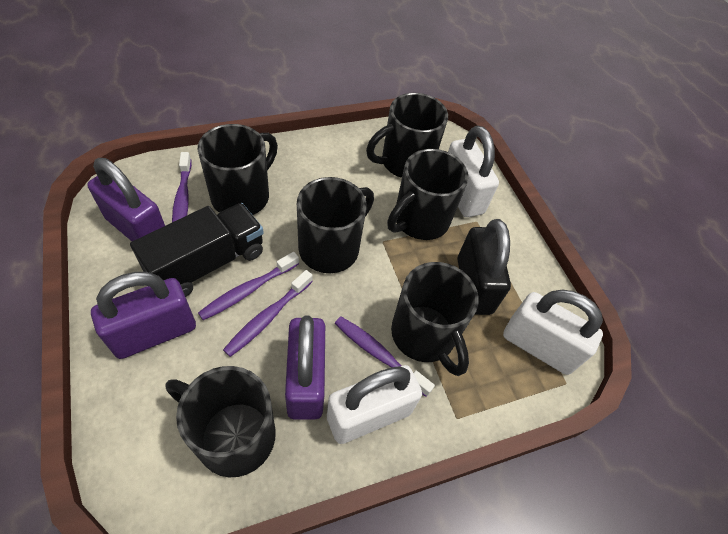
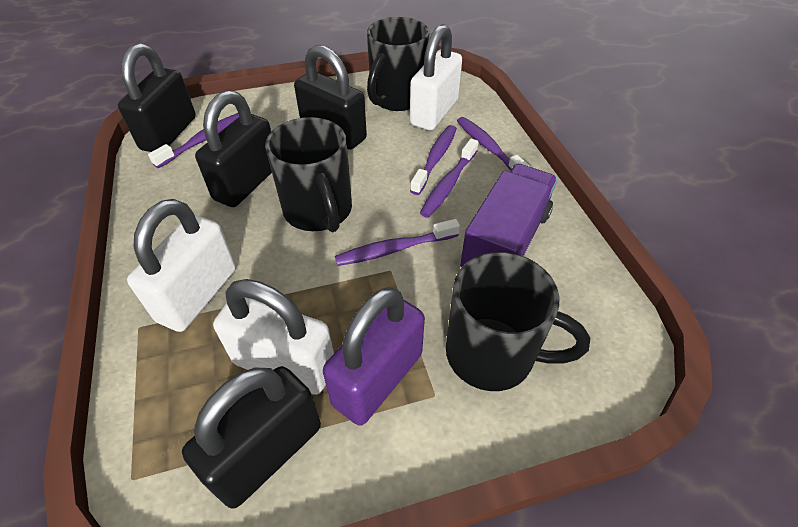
black mug: [166,366,276,477] [198,124,278,215] [297,177,374,273] [366,93,448,178] [387,149,468,240] [391,262,479,376] = 6 -> [265,117,352,232] [367,17,429,111] [446,252,590,391] = 3
black padlock: [457,219,511,315] = 1 -> [118,43,196,152] [182,366,321,508] [195,90,272,207] [294,45,367,150] = 4
black truck: [130,203,264,297] = 1 -> none = 0
purple padlock: [87,158,165,241] [91,272,196,359] [285,316,325,420] = 3 -> [323,287,425,426] = 1
purple toothbrush: [172,152,192,222] [198,252,299,320] [223,270,313,357] [335,316,435,397] = 4 -> [148,113,239,168] [335,219,460,266] [410,125,457,195] [420,139,478,218] [457,117,531,171] = 5
purple truck: none = 0 -> [460,164,558,267] = 1

